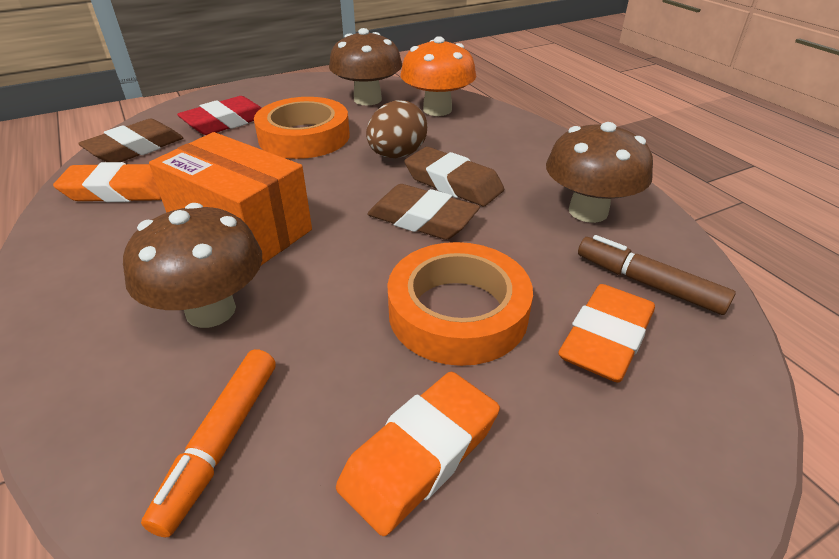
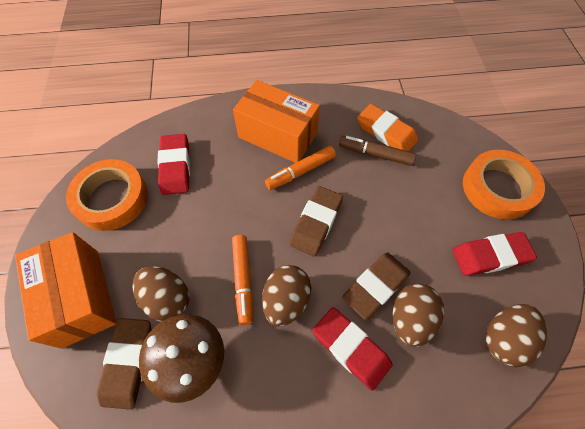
brown egg: [366,100,427,158] = 1 -> [132,266,189,322] [262,265,311,327] [393,283,444,347] [486,304,547,367] = 4
brown mushroom: [123,203,262,328] [329,28,402,105] [546,122,653,223] = 3 -> [139,315,224,403] = 1
orange box: [149,132,312,265] = 1 -> [15,232,116,349] [233,80,320,163] = 2
orange eraser: [53,162,161,202] [336,372,500,536] [558,284,655,383] = 3 -> [357,104,418,151] = 1
orange marker: [141,349,275,537] = 1 -> [232,235,253,325] [265,146,336,190] = 2
orange mushroom: [401,36,476,116] = 1 -> none = 0
red eraser: [177,96,261,135] = 1 -> [157,134,190,195] [312,307,392,391] [453,232,537,276] = 3

